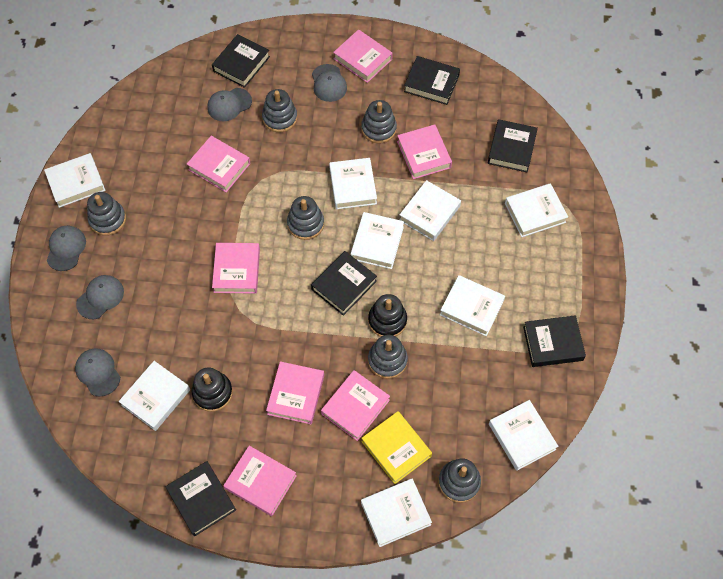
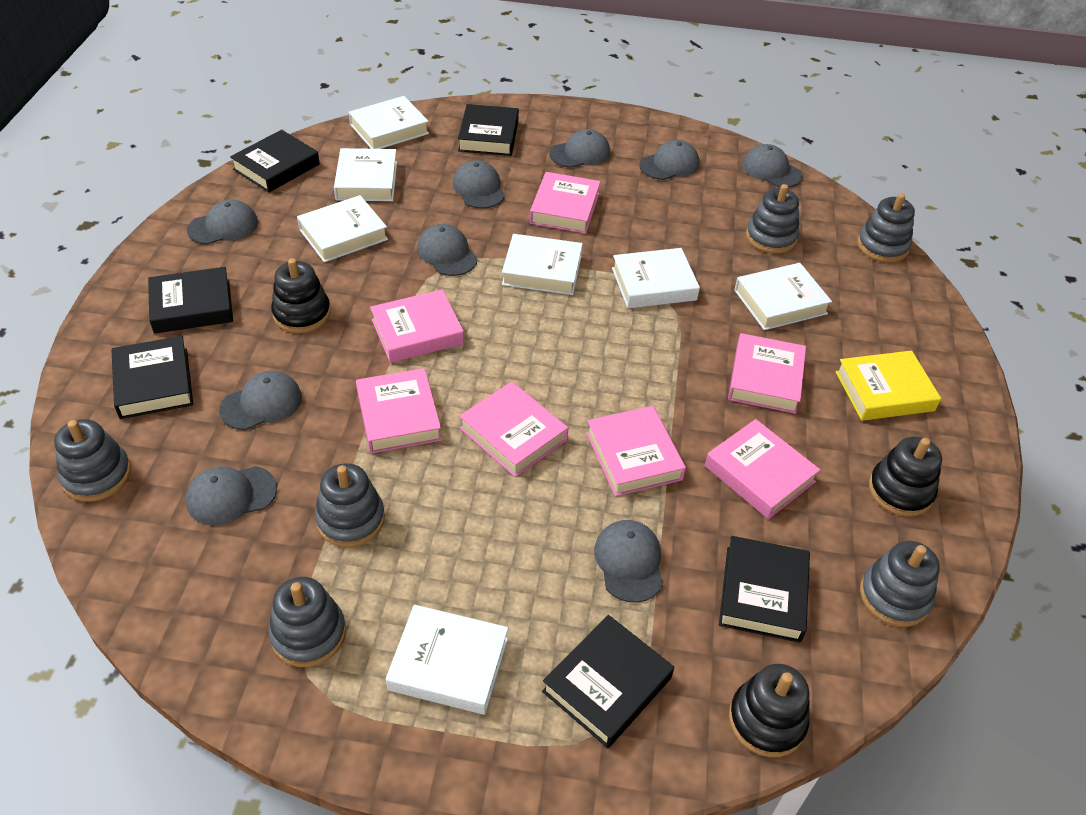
black stacking toy: [191,367,233,412] [368,294,407,337] = 2 -> [271,258,331,333] [729,664,810,757] [869,437,942,517] = 3
grey cap: [47,226,86,271] [75,349,120,397] [76,275,124,319] [207,88,252,121] [312,64,347,102] = 5 -> [186,466,277,526] [187,200,258,245] [219,371,302,430] [417,224,478,276] [452,160,505,209] [550,129,610,168] [594,520,663,603] [639,140,699,180] [742,144,803,188] = 9
white book: [44,153,106,208] [119,361,190,431] [329,158,377,209] [351,212,404,269] [361,479,432,547] [399,180,461,241] [440,275,505,336] [489,400,558,471] [505,183,568,237] = 9 -> [297,195,388,262] [334,148,397,201] [349,96,429,149] [386,605,508,715] [502,234,583,295] [612,248,700,308] [734,263,832,330] = 7

